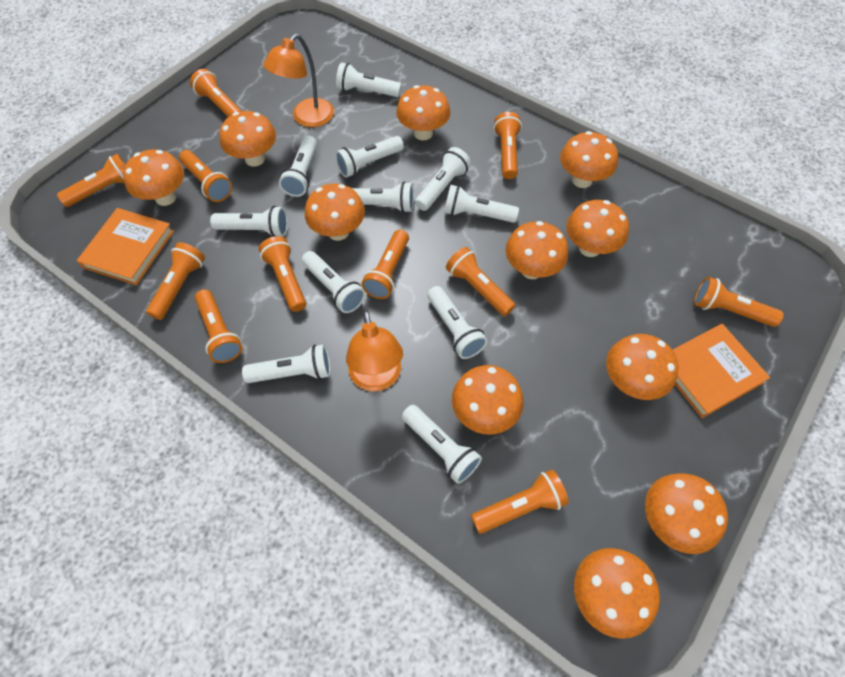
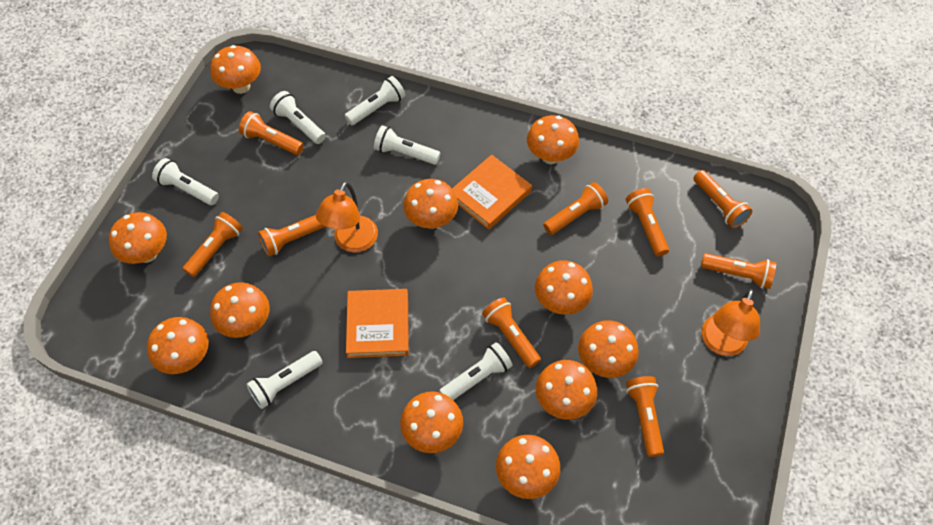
orange flashlight: [57,154,126,207] [146,242,205,320] [179,150,232,202] [190,69,242,117] [195,289,242,363] [259,236,306,312] [361,230,409,299] [446,247,516,316] [471,470,569,534] [494,112,522,179] [694,277,784,327] = 11 -> [183,212,243,277] [239,111,304,155] [258,215,326,256] [482,297,541,368] [543,182,608,235] [626,188,669,257] [626,376,664,457] [693,170,752,228] [701,253,776,289] = 9
white flashlight: [210,206,288,237] [242,344,331,383] [279,136,317,197] [302,251,365,313] [335,136,404,178] [336,62,402,97] [352,182,414,213] [402,405,482,484] [415,147,471,211] [427,286,487,359] [444,185,519,223] = 11 -> [152,158,219,205] [246,351,323,409] [270,91,326,144] [345,76,405,125] [374,125,441,165] [440,342,513,400] = 6

